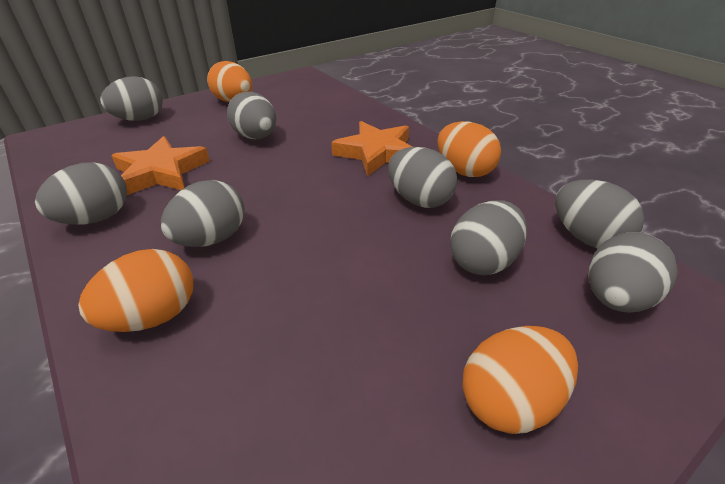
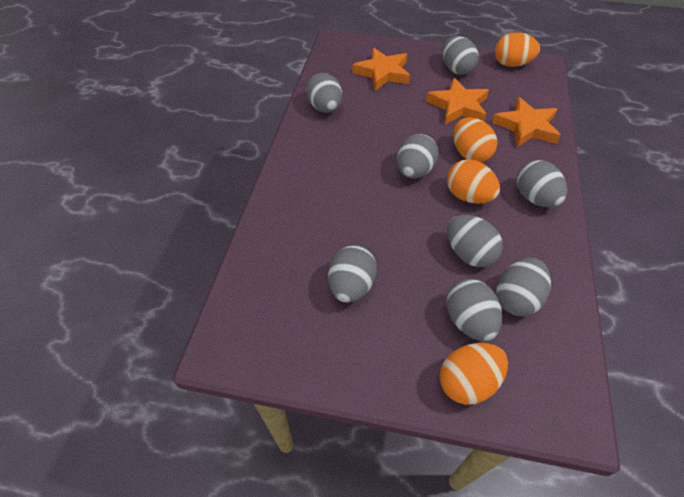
orange star: [111,136,210,195] [331,121,413,177] = 2 -> [352,48,410,91] [426,78,489,124] [492,97,561,147] = 3

